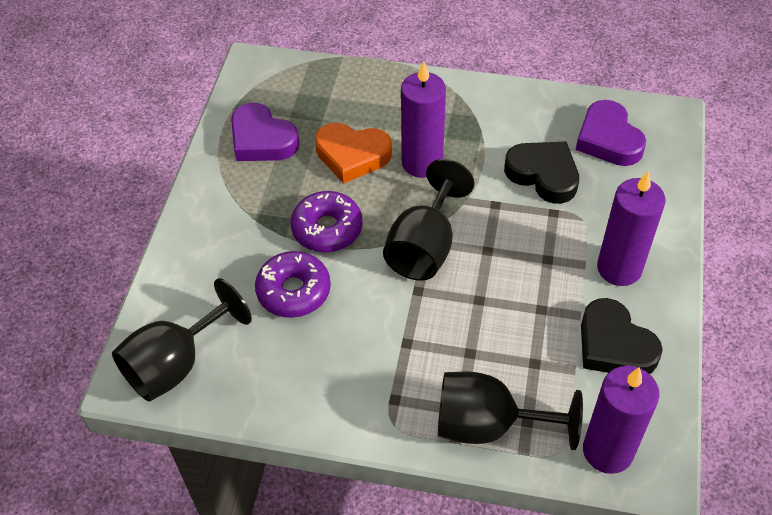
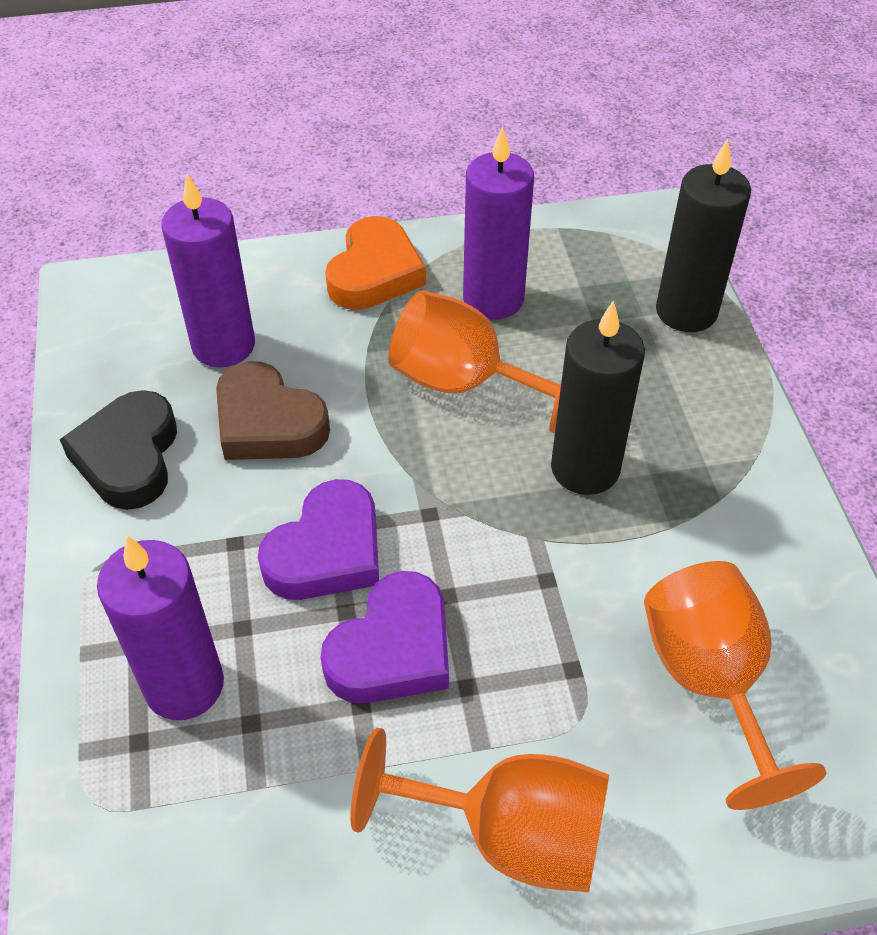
black candle: none = 0 -> [551,301,645,495] [656,139,751,332] = 2
black goblet: [112,278,252,401] [383,159,475,281] [438,372,583,450] = 3 -> none = 0
black heart: [504,142,579,204] [581,298,663,374] = 2 -> [60,390,177,510] = 1
brown heart: none = 0 -> [216,361,330,460] = 1
orange goblet: none = 0 -> [350,728,609,892] [388,290,561,433] [644,561,827,810] = 3
purple donut: [255,251,331,318] [291,191,363,252] = 2 -> none = 0

